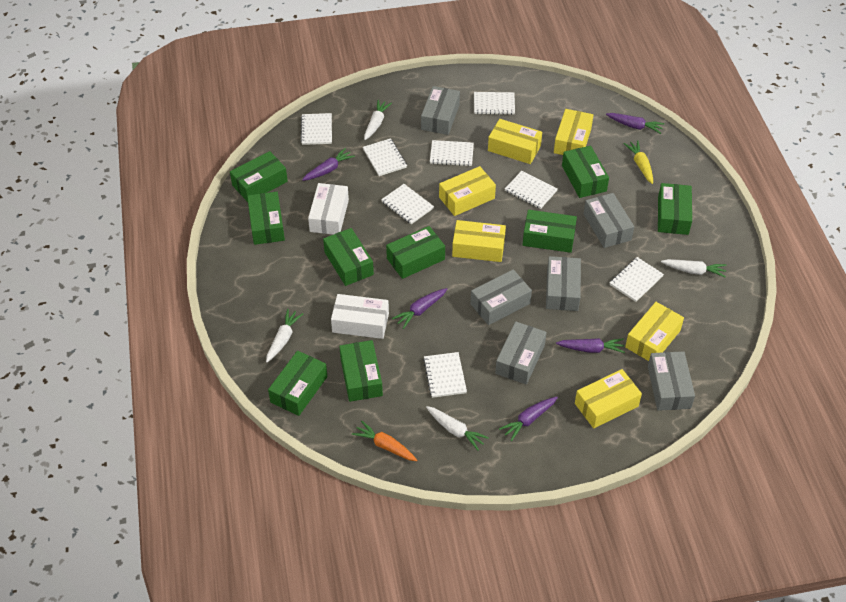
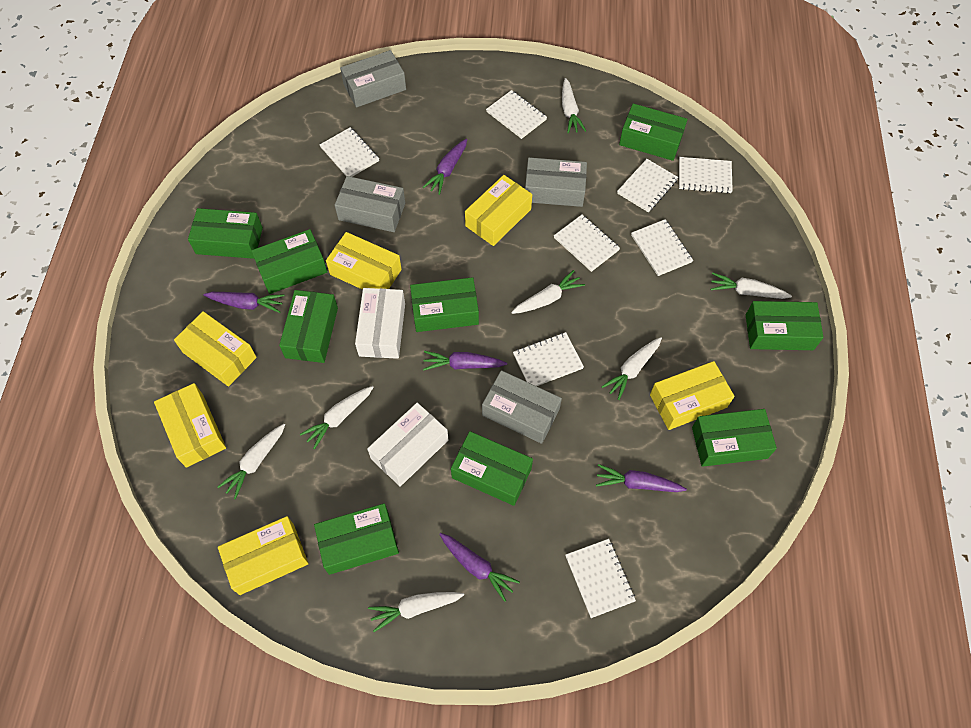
grey box: [421,86,460,135] [470,269,532,325] [495,321,547,385] [546,256,581,311] [584,193,634,248] [648,351,695,411] = 6 -> [335,176,405,232] [340,50,406,107] [482,370,562,444] [525,157,587,207] = 4
orange carrot: [352,421,417,461] = 1 -> none = 0
white carrot: [266,309,303,362] [364,100,392,140] [426,406,489,450] [661,259,726,278] = 4 -> [218,424,285,499] [300,386,373,450] [368,592,464,632] [511,270,585,314] [562,78,586,133] [601,337,662,400] [710,273,792,299] = 7
yellow carrot: [624,140,653,184] = 1 -> none = 0

